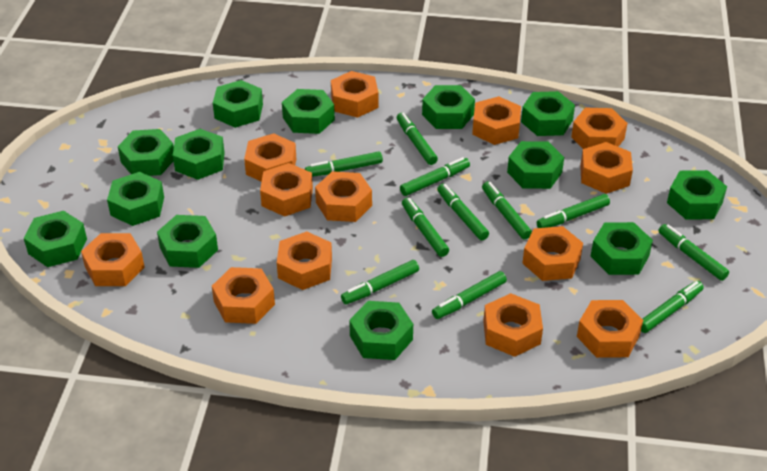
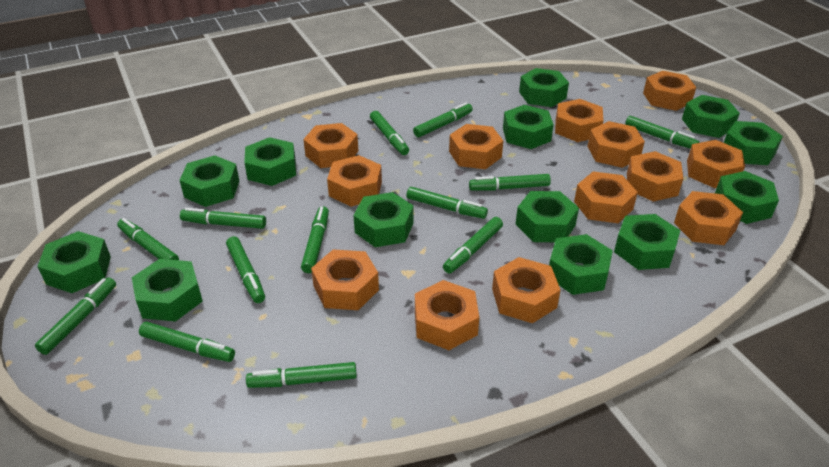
green marker: [305,151,383,177] [341,260,419,304] [397,113,438,165] [400,157,470,196] [402,197,449,257] [432,271,507,319] [437,184,489,240] [482,182,532,240] [537,194,610,228] [641,281,704,333] [658,224,729,281] = 11 -> [35,277,116,355] [117,218,179,260] [139,322,235,362] [180,208,266,229] [226,236,265,303] [246,362,357,388] [301,206,329,273] [370,111,409,155] [406,187,488,219] [413,102,473,137] [443,217,503,273] [469,174,551,191] [625,116,699,149] = 13

